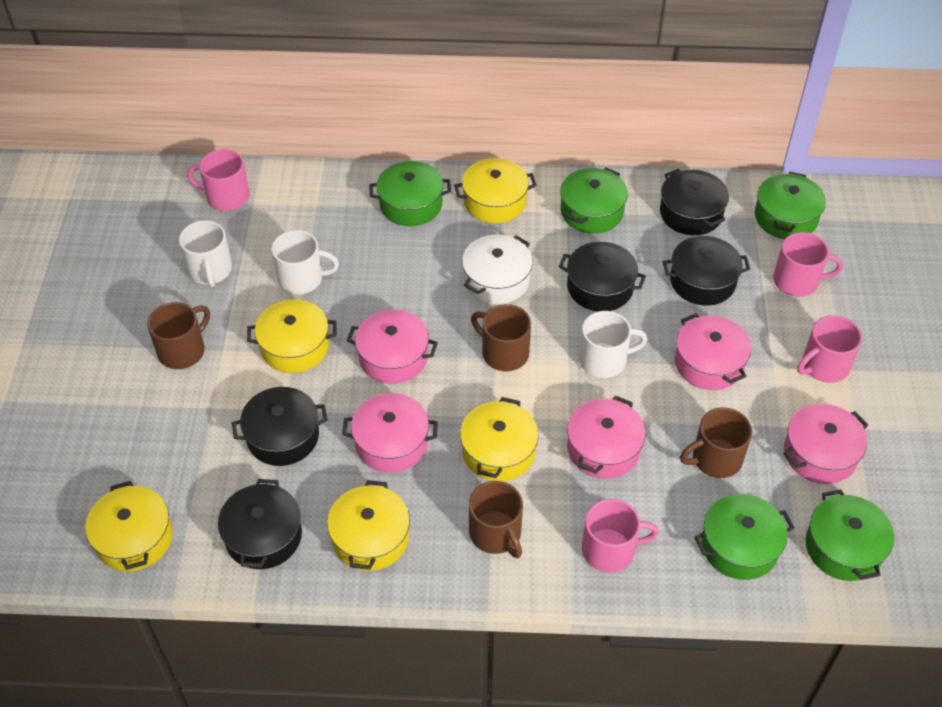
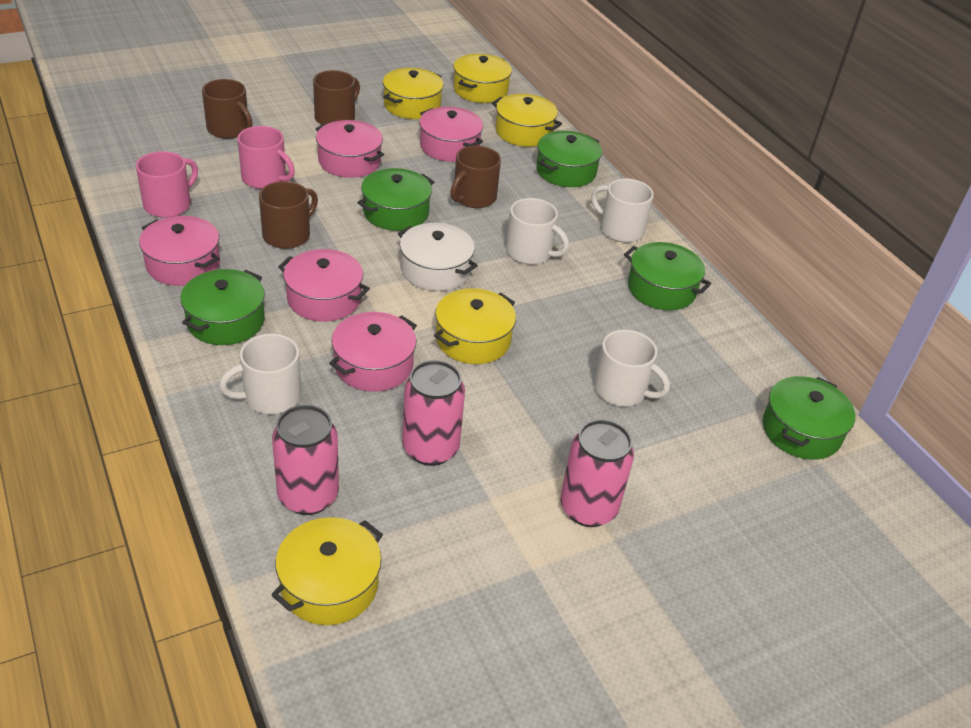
black pot: [218,479,302,569] [232,387,328,466] [559,242,646,312] [660,169,729,235] [663,236,750,306] = 5 -> none = 0
pink can: none = 0 -> [272,405,339,515] [402,360,465,466] [560,419,634,527] = 3
pink mug: [187,149,249,211] [582,499,659,572] [773,232,843,297] [797,315,862,383] = 4 -> [136,151,198,218] [237,126,295,189] = 2
white mug: [179,220,232,287] [272,230,339,294] [579,311,648,378] = 3 -> [219,334,301,414] [506,198,569,265] [591,178,654,242] [594,330,670,406] = 4

